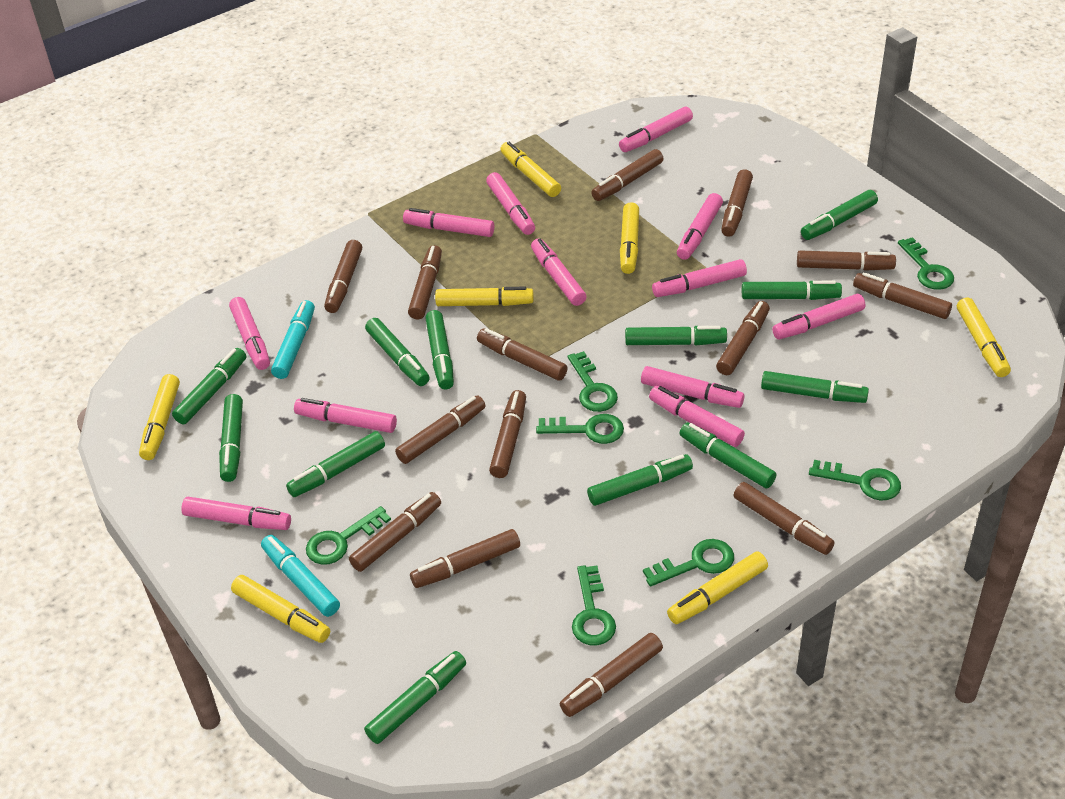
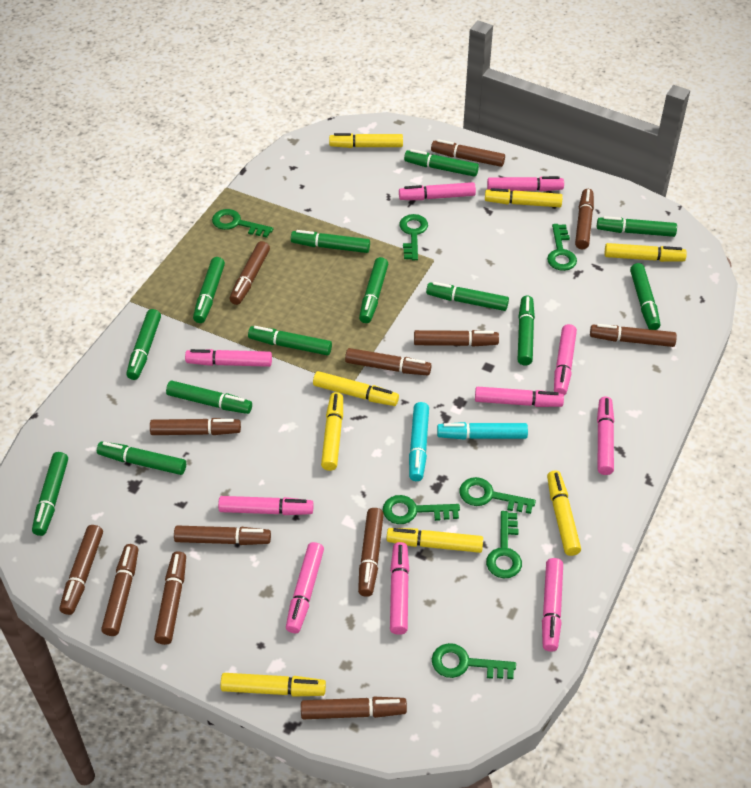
brown marker: [324,240,362,313] [349,492,441,572] [395,396,485,464] [408,245,442,320] [410,529,520,588] [477,328,568,381] [489,390,526,478] [560,633,663,717] [591,149,664,201] [716,301,770,375] [721,169,753,237] [734,482,835,555] [797,251,896,271] [853,272,952,319] = 14 -> [60,525,103,615] [101,544,138,636] [150,418,241,435] [154,551,186,645] [174,526,271,545] [230,241,270,305] [301,697,407,719] [345,348,432,375] [358,508,384,597] [414,330,499,347] [431,139,505,167] [575,189,594,249] [590,324,677,347] = 13
green marker: [172,348,246,424] [219,394,243,482] [286,431,385,497] [364,651,466,744] [365,318,430,386] [425,310,454,389] [587,454,693,506] [625,326,727,345] [680,422,776,488] [742,281,842,300] [761,371,869,403] [801,190,878,240] = 12 -> [32,452,68,536] [97,441,186,475] [126,309,161,380] [166,380,252,414] [193,257,225,323] [248,326,332,356] [291,230,370,253] [359,257,388,323] [404,149,479,177] [426,282,509,311] [518,295,535,366] [597,216,677,237] [630,263,660,330] = 13
pink marker: [181,497,291,530] [229,297,270,370] [294,398,397,433] [403,208,494,237] [486,172,535,235] [531,239,587,306] [619,106,693,152] [641,366,745,408] [649,386,745,447] [652,259,747,297] [677,193,723,260] [772,294,865,339] = 12 -> [185,349,272,367] [218,496,314,515] [286,542,324,633] [390,542,409,635] [399,182,476,200] [475,387,564,407] [487,176,564,192] [542,558,563,652] [554,324,577,395] [597,397,614,475] = 10
yellow marker: [139,374,180,460] [231,575,330,643] [435,287,534,306] [500,142,561,197] [620,202,639,274] [667,551,768,624] [957,298,1011,377] = 7 -> [221,673,326,697] [313,371,399,406] [321,392,343,471] [329,133,403,148] [386,528,483,553] [485,188,563,207] [547,470,581,556] [605,243,687,262] = 8

